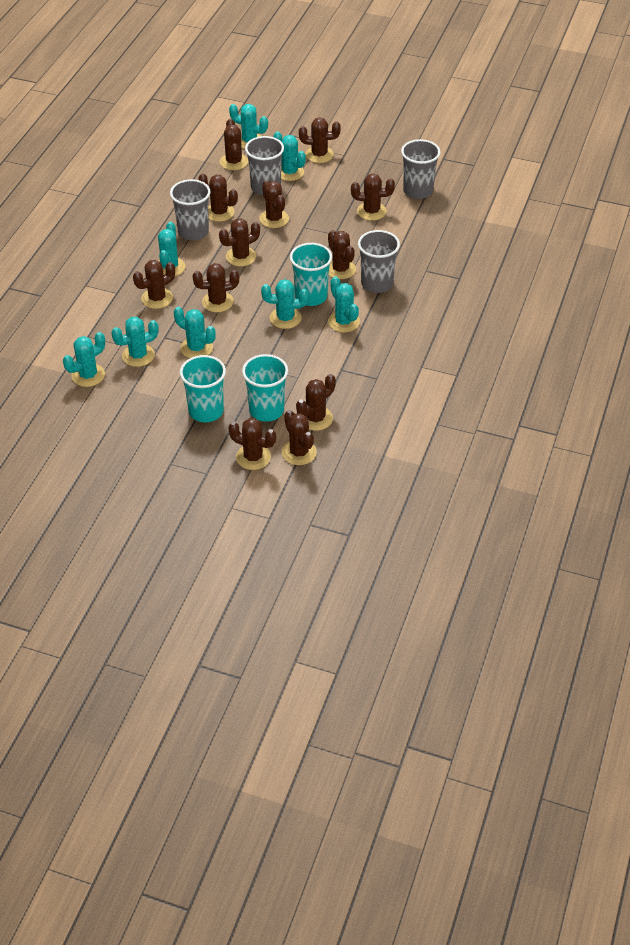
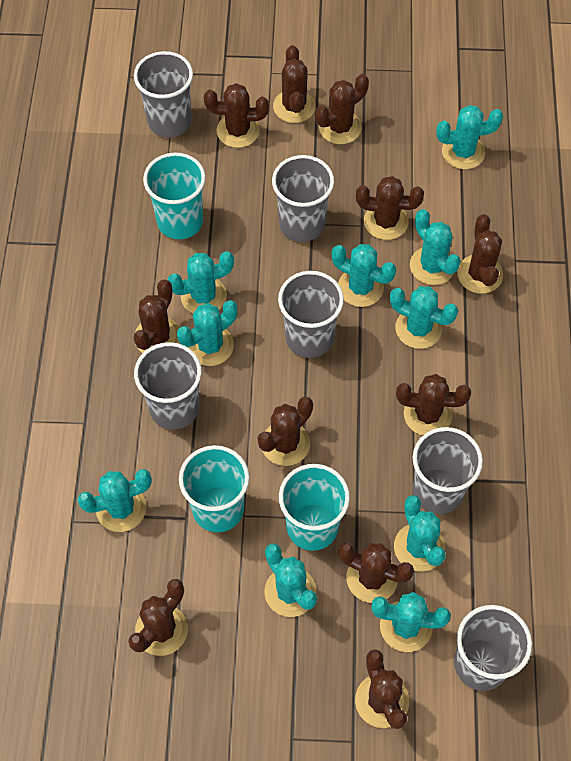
brown cactus: [133,260,175,309] [192,263,239,312] [198,173,238,222] [219,218,260,266] [220,118,248,170] [228,418,276,470] [259,180,289,228] [282,410,317,465] [296,374,336,431] [299,117,341,163] [328,230,356,279] [351,173,395,221] = 12 -> [128,579,188,656] [134,279,180,353] [204,83,269,148] [258,397,313,466] [273,45,316,123] [315,74,369,144] [338,542,414,603] [355,649,409,729] [356,176,424,240] [396,374,471,435] [457,214,503,294] = 11
grey cup: [170,179,210,240] [245,136,284,195] [358,230,400,293] [401,139,441,199] = 4 -> [134,51,193,138] [134,342,202,430] [272,155,334,242] [278,271,344,358] [412,427,483,514] [454,605,532,691] = 6
turquoise cactus: [63,332,105,387] [111,317,159,367] [158,222,185,276] [174,307,216,358] [229,104,268,149] [261,279,309,329] [273,131,306,181] [328,276,360,333] = 8 -> [77,469,152,532] [167,251,234,313] [177,300,237,366] [264,544,317,617] [332,244,396,307] [371,592,451,652] [390,286,458,349] [394,495,446,572] [410,209,461,285] [436,105,503,169] = 10

